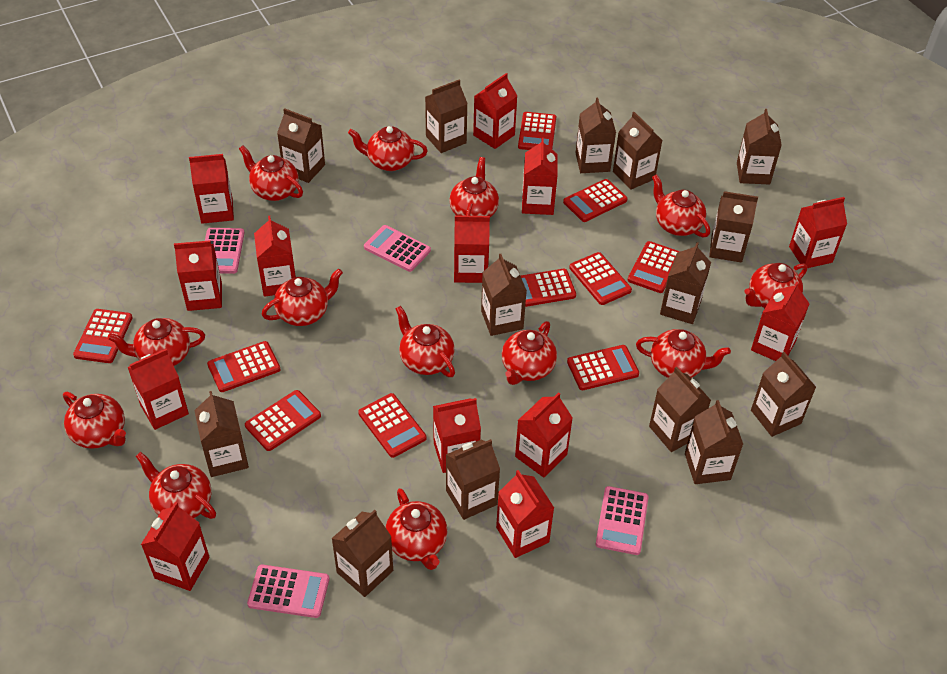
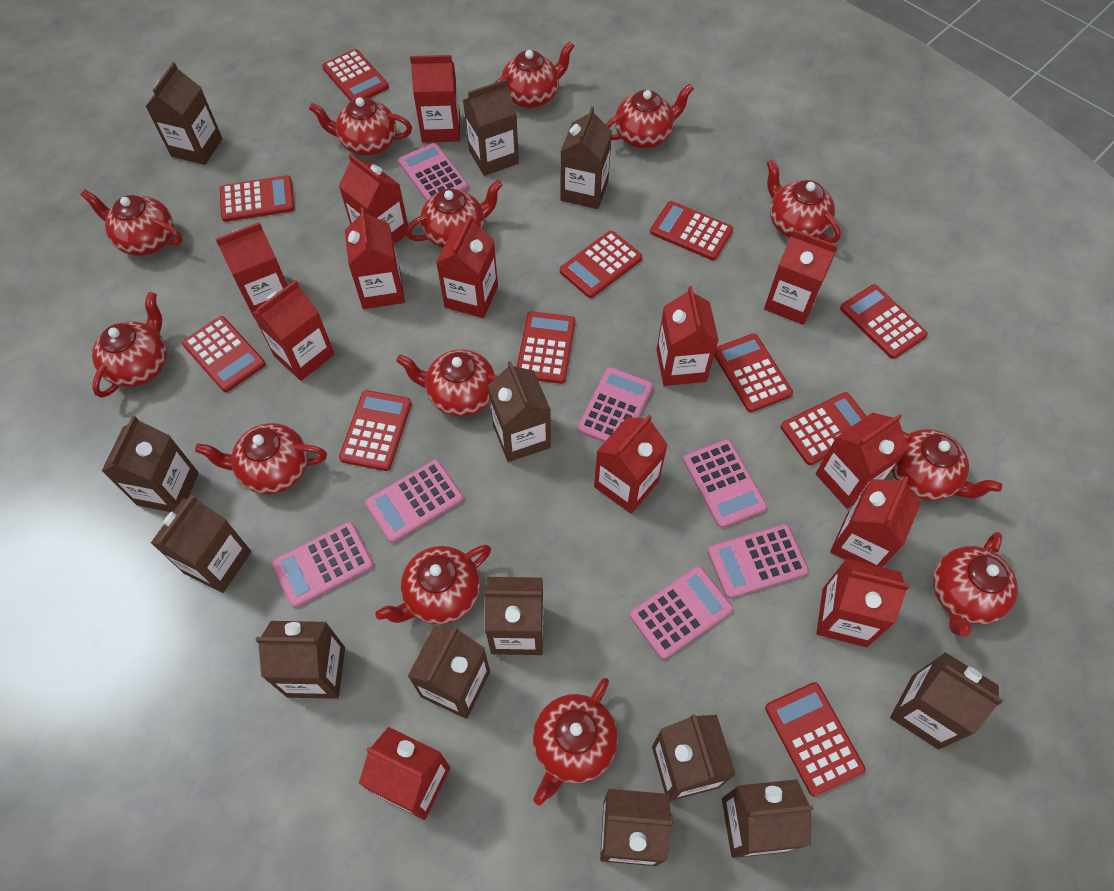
brown carton: [194,391,249,477] [277,108,325,183] [331,510,393,597] [425,80,468,153] [446,439,500,520] [481,254,527,336] [576,98,616,173] [613,112,662,190] [649,367,711,452] [660,242,711,324] [685,400,743,484] [709,191,758,262] [737,109,782,184] [751,352,816,437] = 14 -> [102,416,199,512] [145,62,222,165] [151,495,251,593] [256,621,345,699] [408,625,490,719] [463,79,519,176] [484,577,544,655] [488,361,551,462] [560,106,612,209] [600,789,673,866] [652,714,736,801] [722,779,814,858] [890,652,1003,750] = 13
pink calculator: [205,228,244,274] [247,565,329,618] [364,225,431,272] [596,486,649,555] = 4 -> [272,522,374,608] [365,460,463,543] [398,143,468,201] [577,367,653,442] [630,566,733,659] [683,439,767,528] [707,524,809,599] = 7
red calculator: [73,309,132,363] [207,341,281,392] [245,390,321,451] [358,393,426,458] [518,112,556,150] [521,269,576,307] [563,179,628,222] [567,345,639,390] [569,252,632,305] [628,241,680,293] = 10 -> [182,316,266,392] [220,175,295,222] [322,49,389,101] [339,390,412,471] [517,311,575,384] [560,231,642,298] [650,201,733,260] [714,333,793,412] [765,682,865,797] [781,392,867,465] [840,284,928,359] = 11

